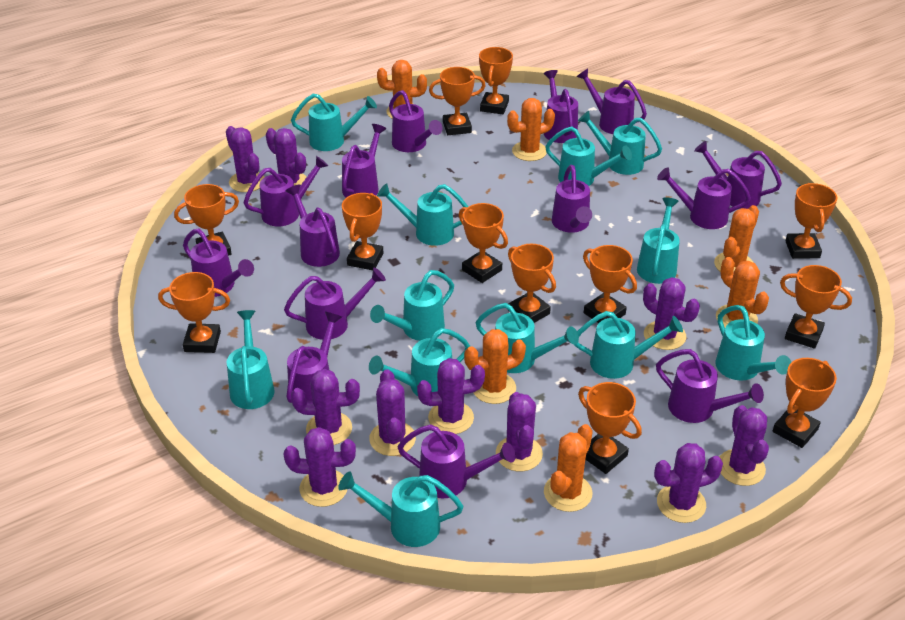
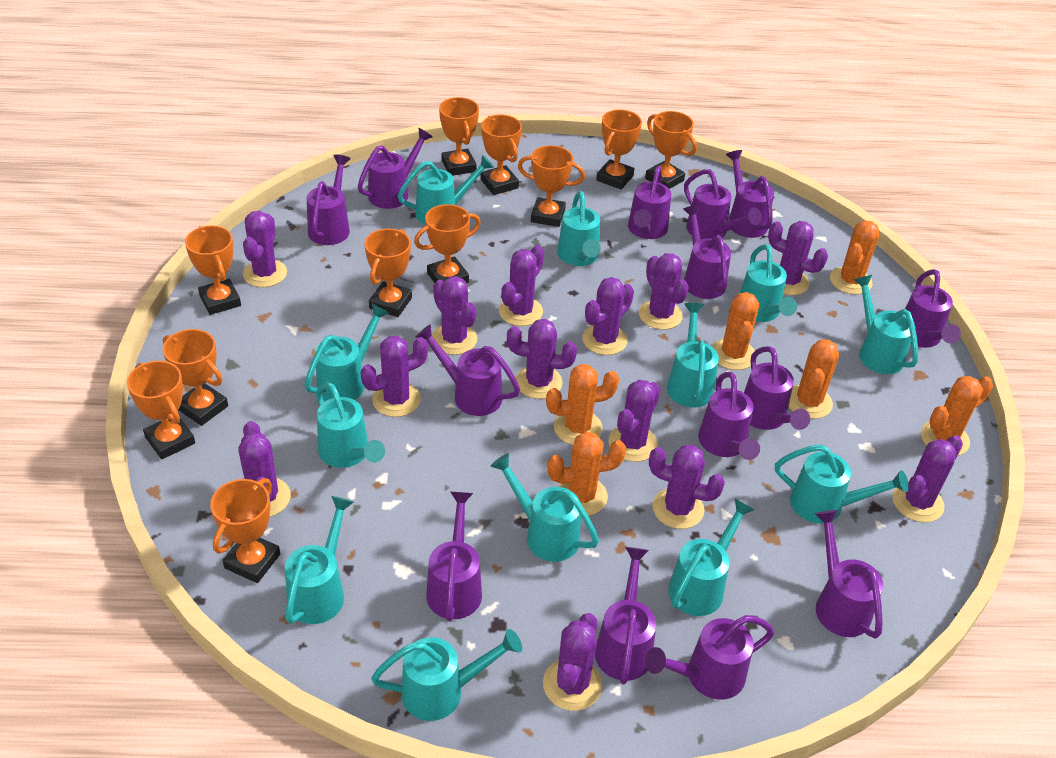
orange trophy: [158,272,230,353] [174,184,239,256] [342,193,383,270] [429,67,486,135] [459,203,508,283] [479,47,513,114] [508,244,556,323] [578,382,642,474] [583,245,637,323] [773,358,837,448] [780,265,852,349] [785,183,837,259] = 12 -> [127,361,195,459] [163,329,228,426] [185,225,241,315] [210,478,280,583] [364,229,412,317] [414,204,481,283] [439,97,479,176] [481,115,522,195] [518,145,585,227] [596,110,642,189] [645,111,697,189] = 11
purple cactus: [226,126,265,192] [266,128,307,186] [283,427,356,507] [291,369,360,445] [369,369,416,456] [417,358,485,434] [496,392,543,471] [643,277,700,350] [654,443,723,523] [720,405,769,486] = 10 -> [238,421,291,517] [243,211,287,287] [360,336,428,417] [432,276,477,355] [499,245,544,326] [507,319,577,399] [543,613,602,711] [582,277,634,355] [608,380,661,462] [639,253,689,330] [649,445,725,529] [768,221,828,295] [893,435,963,522] = 13

